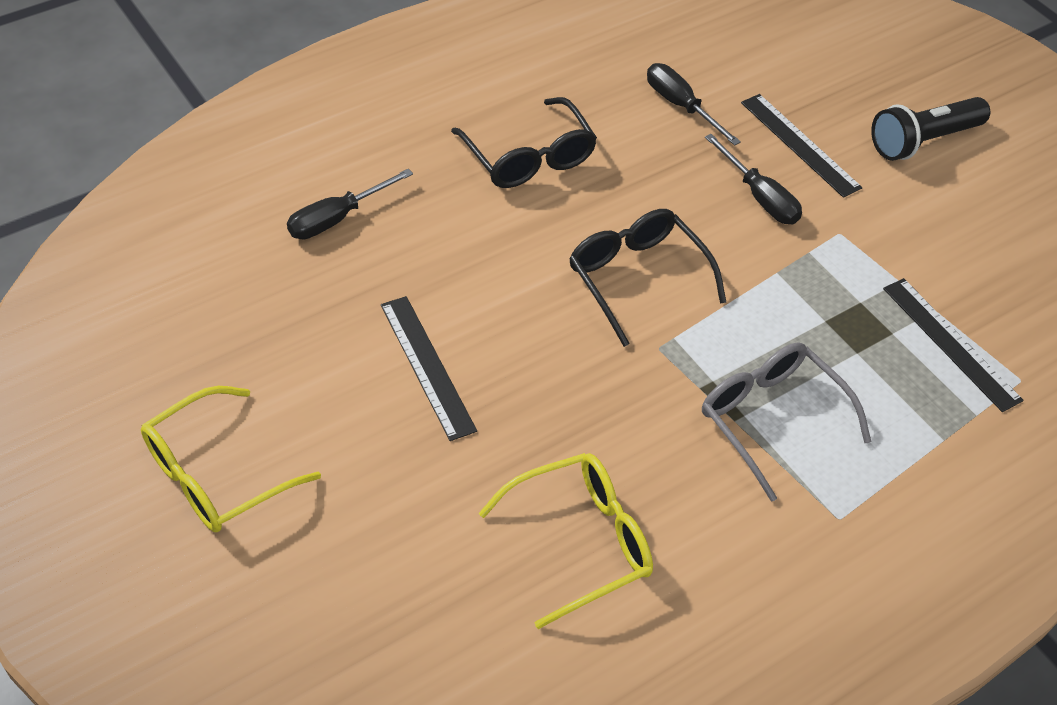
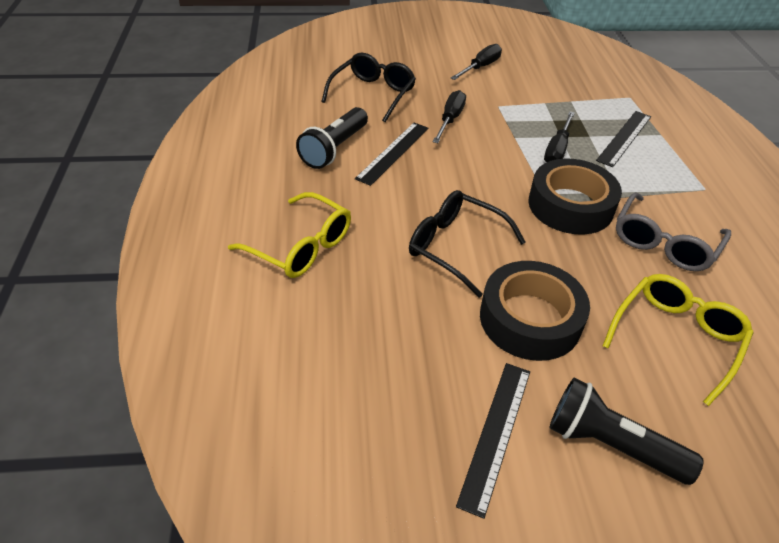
black flashlight: [871,97,990,161] = 1 -> [296,107,368,169] [550,378,704,485] = 2
black tape: none = 0 -> [480,261,590,361] [528,158,622,235] = 2

